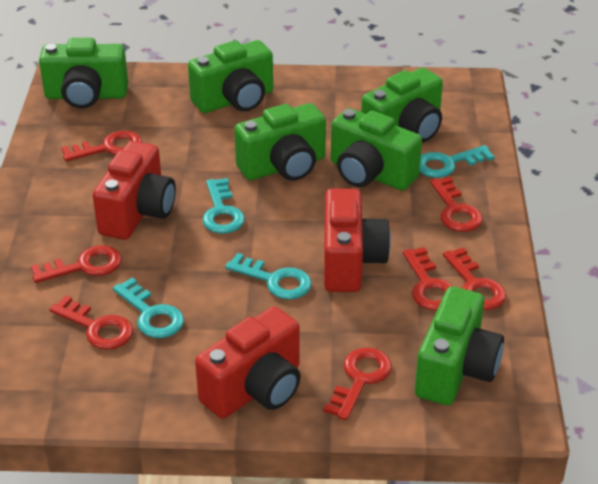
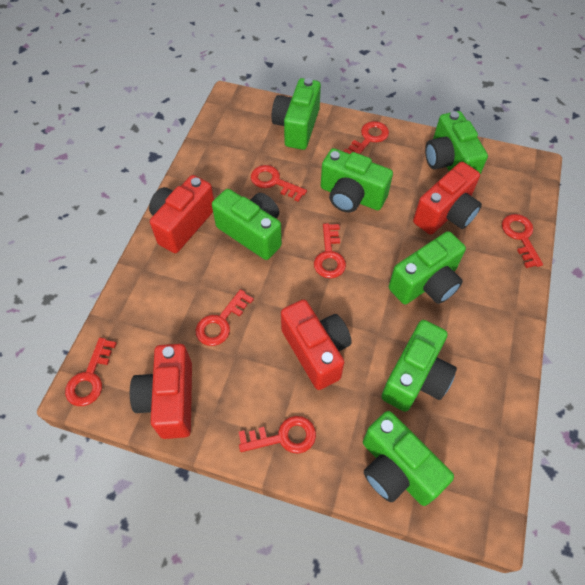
green camera: [39,38,128,108] [188,40,273,113] [234,103,326,181] [331,108,422,191] [361,68,443,143] [415,286,504,405] = 6 -> [212,189,282,260] [271,78,321,150] [321,148,393,213] [363,411,454,506] [381,320,457,412] [389,231,466,305] [425,111,488,174] = 7
red camera: [93,141,176,240] [195,306,301,419] [324,189,391,292] = 3 -> [130,344,192,439] [149,175,214,253] [281,299,352,390] [413,162,482,235] = 4
turquoise key: [113,277,184,338] [202,178,245,234] [225,253,312,299] [420,145,495,178] = 4 -> none = 0

